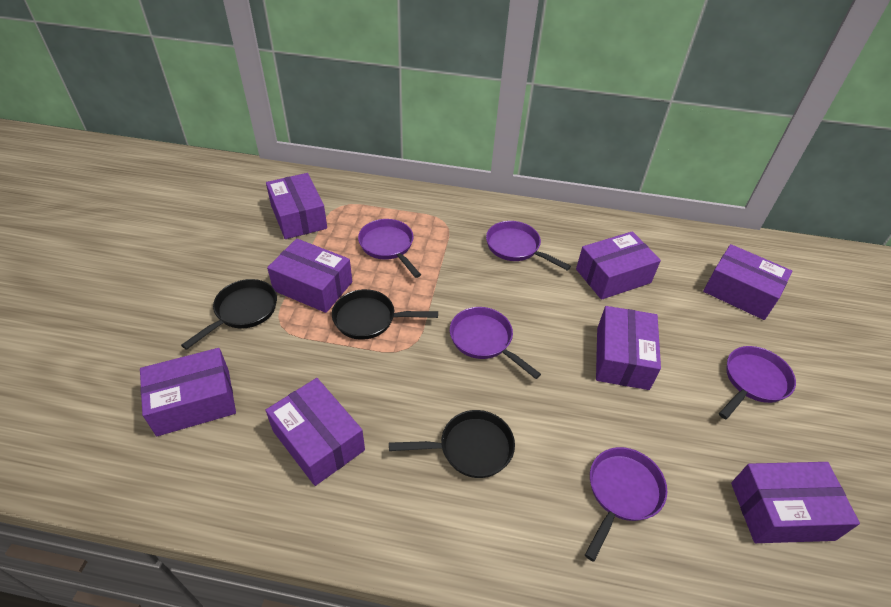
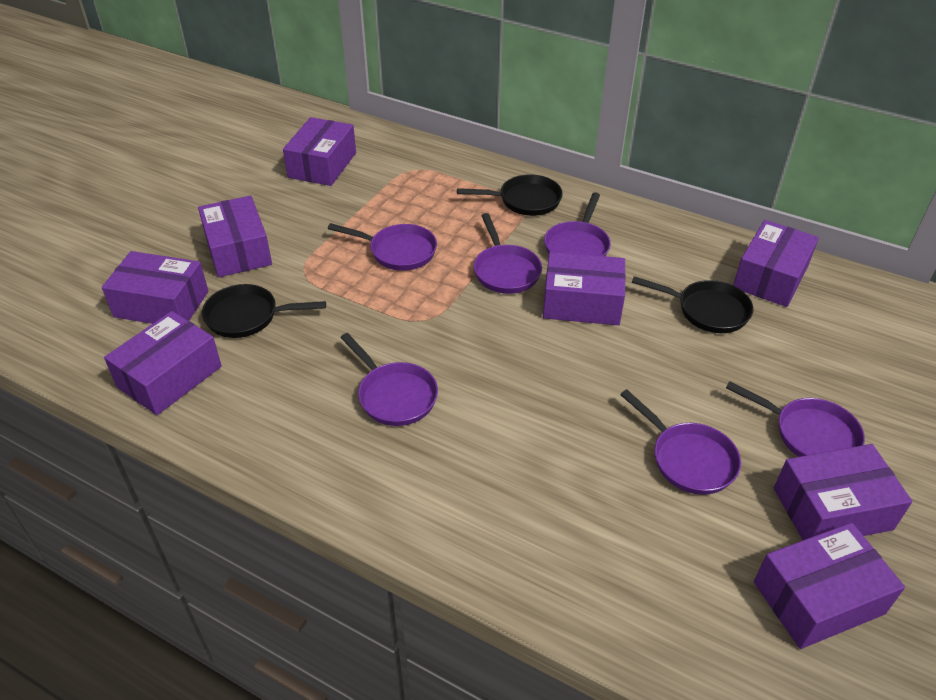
purple pan: [358,219,421,278] [450,307,541,379] [486,221,571,271] [585,447,667,562] [719,346,796,419] = 5 -> [328,223,437,271] [340,333,438,426] [474,213,542,294] [544,192,611,256] [620,389,741,495] [726,381,865,457] = 6

